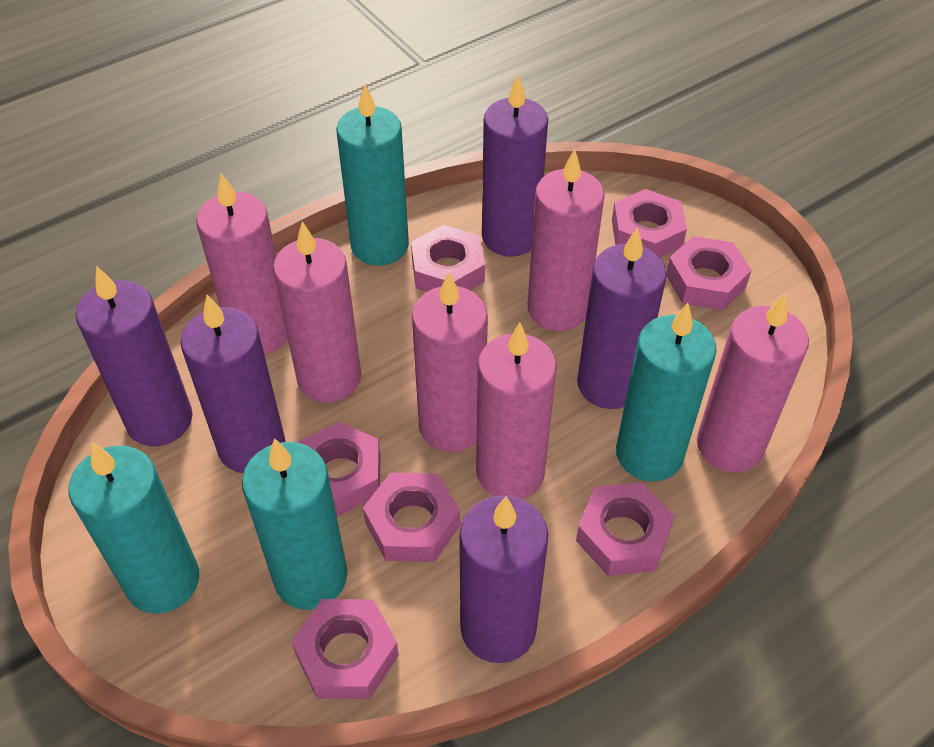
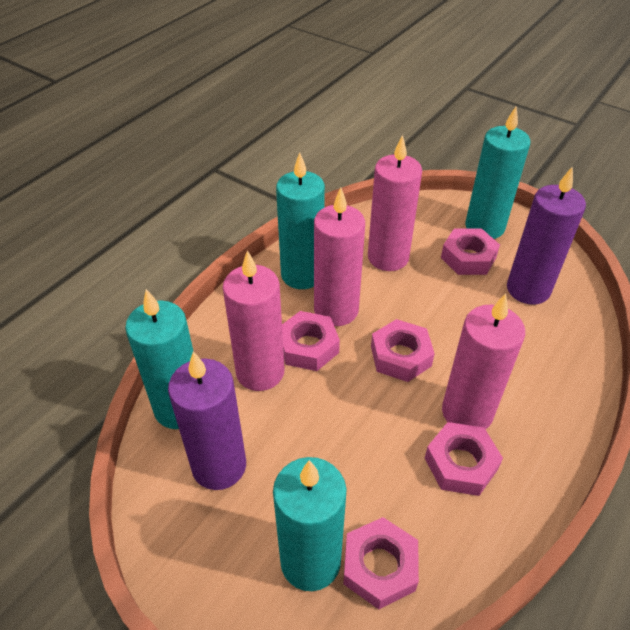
pink candle: [196,173,288,354] [273,221,361,403] [412,272,488,452] [476,323,557,499] [527,149,605,331] [697,294,809,472] = 6 -> [223,250,285,391] [314,188,365,326] [368,135,422,271] [442,293,525,429] = 4
pink nut: [291,599,399,699] [298,421,381,516] [363,473,460,562] [411,225,485,292] [576,482,675,576] [612,189,687,257] [666,236,752,310] = 7 -> [282,311,340,371] [343,517,419,609] [371,319,435,382] [425,422,503,496] [441,228,500,275] = 5
purple candle: [76,266,192,446] [180,295,285,473] [459,495,548,663] [482,75,548,257] [577,227,667,409] = 5 -> [168,352,246,490] [507,166,586,305] = 2

